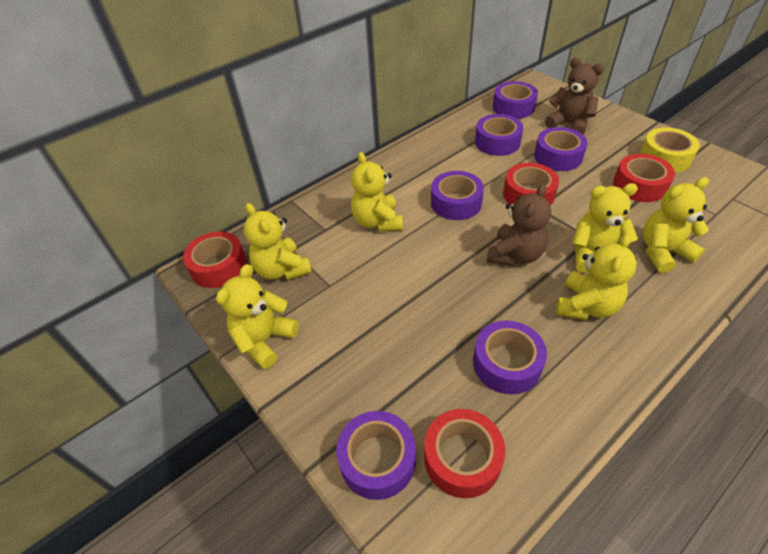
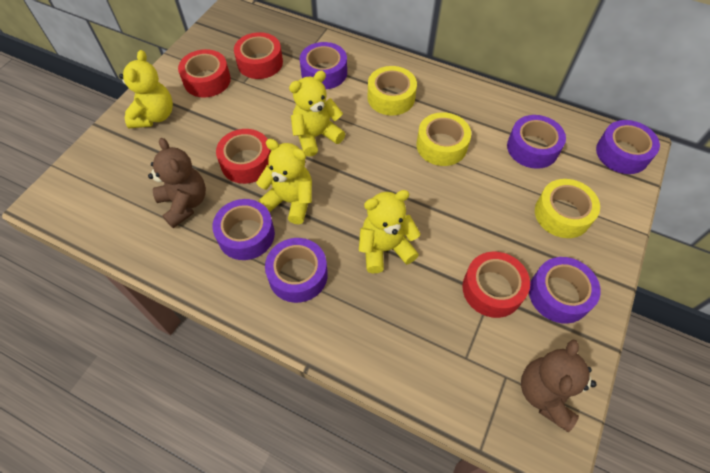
yellow tape: [640,127,700,172] = 1 -> [367,66,417,116] [417,112,471,166] [535,179,600,238] = 3
yellow teddy bear: [216,264,299,369] [244,203,312,280] [351,152,403,231] [556,233,637,320] [572,183,638,273] [643,177,709,273] = 6 -> [119,50,173,128] [256,139,312,224] [289,70,345,157] [359,190,421,273] = 4

